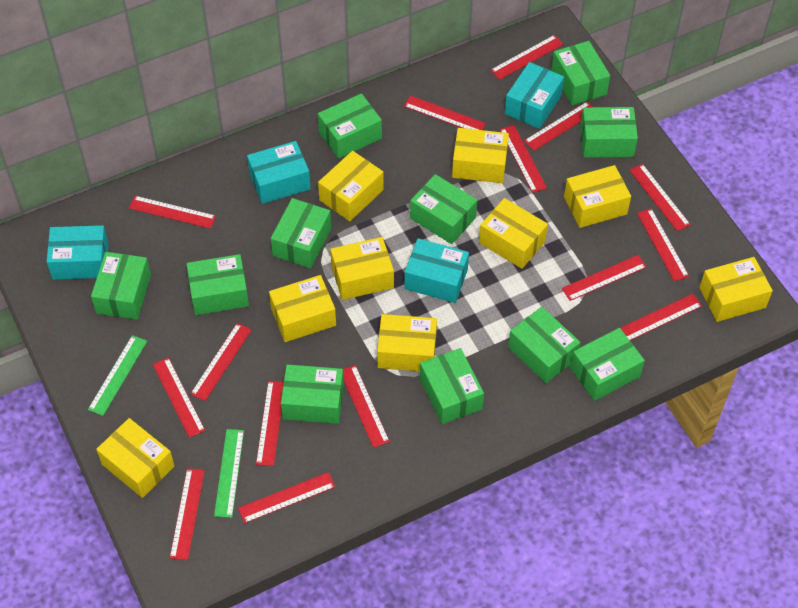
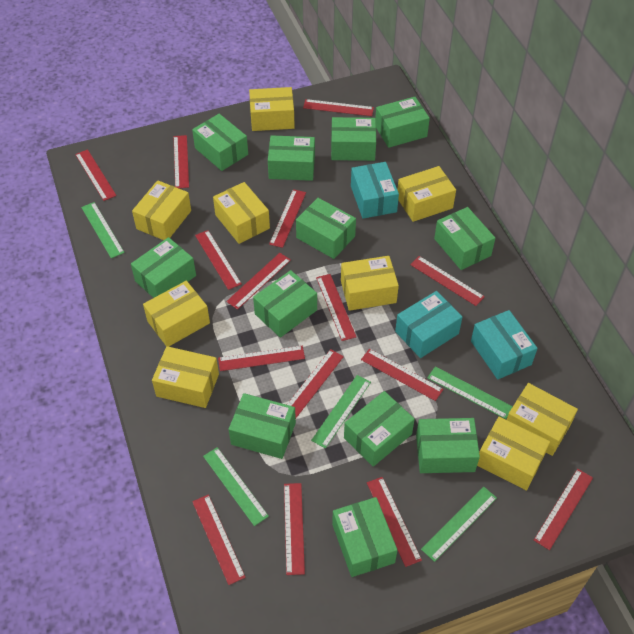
green box: [91,252,151,320] [186,254,249,315] [271,198,331,268] [281,364,344,424] [318,93,382,159] [410,174,477,244] [420,348,484,424] [508,307,581,383] [551,41,610,105] [570,328,645,401] [580,107,638,158] = 11 -> [131,237,196,298] [192,114,248,171] [229,393,296,459] [253,270,317,338] [268,135,315,181] [296,198,356,259] [331,117,376,161] [332,497,397,577] [344,391,415,467] [375,97,430,148] [416,418,480,473] [434,207,495,270] = 12
green ruler: [88,335,147,416] [214,429,244,518] = 2 -> [81,202,125,258] [203,447,269,526] [311,375,371,449] [421,487,497,562] [427,366,513,419] = 5
turquoise box: [46,225,109,280] [247,141,311,204] [404,238,469,303] [505,62,564,129] = 4 -> [351,162,399,219] [395,291,463,358] [471,310,538,379] = 3

